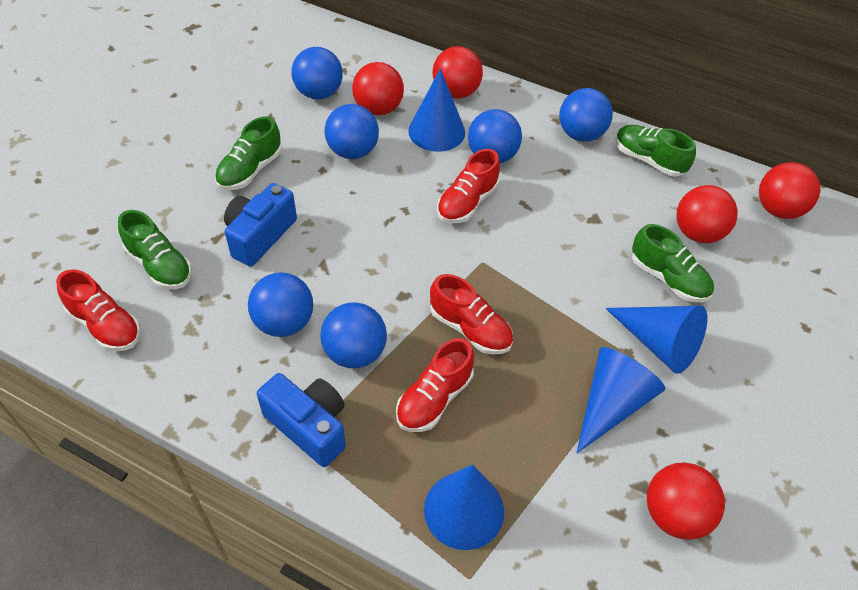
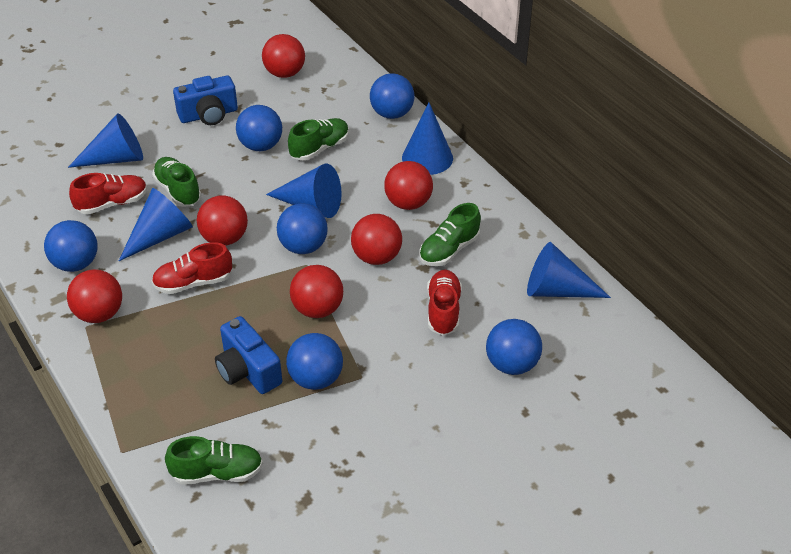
blue cone: [408,68,465,152] [424,464,504,550] [577,347,666,453] [605,306,707,374] = 4 -> [68,113,143,168] [119,188,193,261] [266,164,342,218] [402,103,453,175] [527,242,611,298] = 5
red ball: [352,62,404,115] [432,46,483,99] [647,463,725,540] [676,185,738,243] [759,162,820,219] = 5 -> [67,269,122,323] [197,195,248,246] [262,34,305,78] [290,265,343,318] [351,214,402,265] [384,161,433,210] = 6
red shoe: [56,269,141,351] [396,338,474,432] [430,274,513,355] [437,149,500,223] = 4 -> [69,173,147,214] [152,242,232,294] [427,270,462,336] = 3

